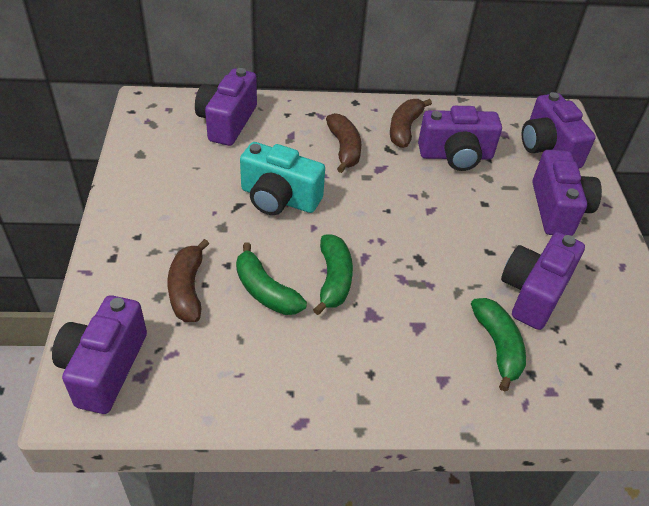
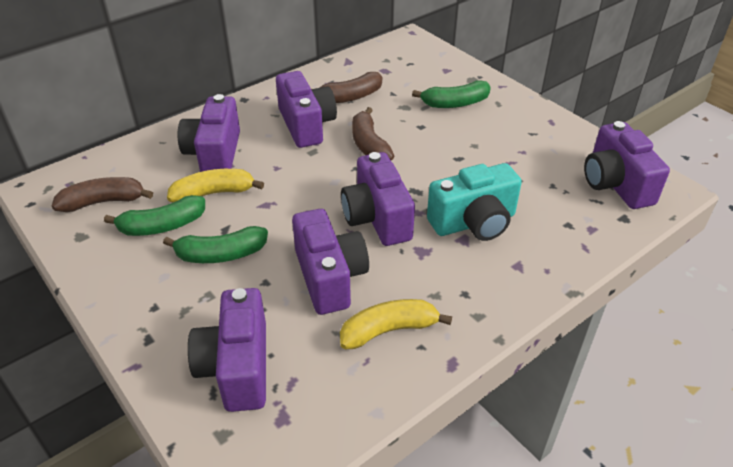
yellow banana: none = 0 -> [167,169,264,202] [340,299,452,349] = 2

